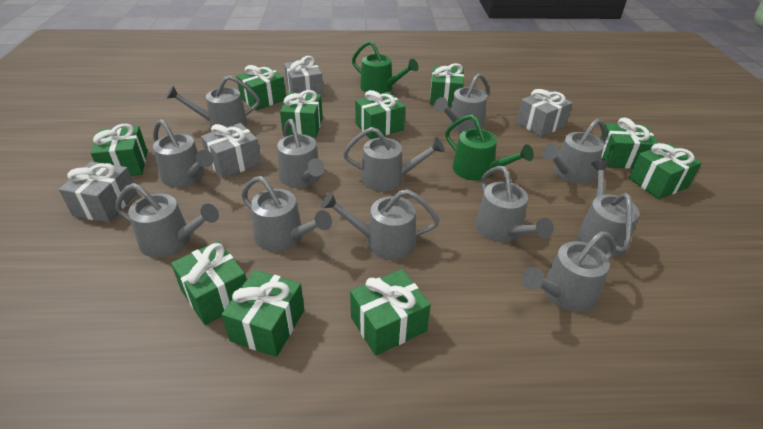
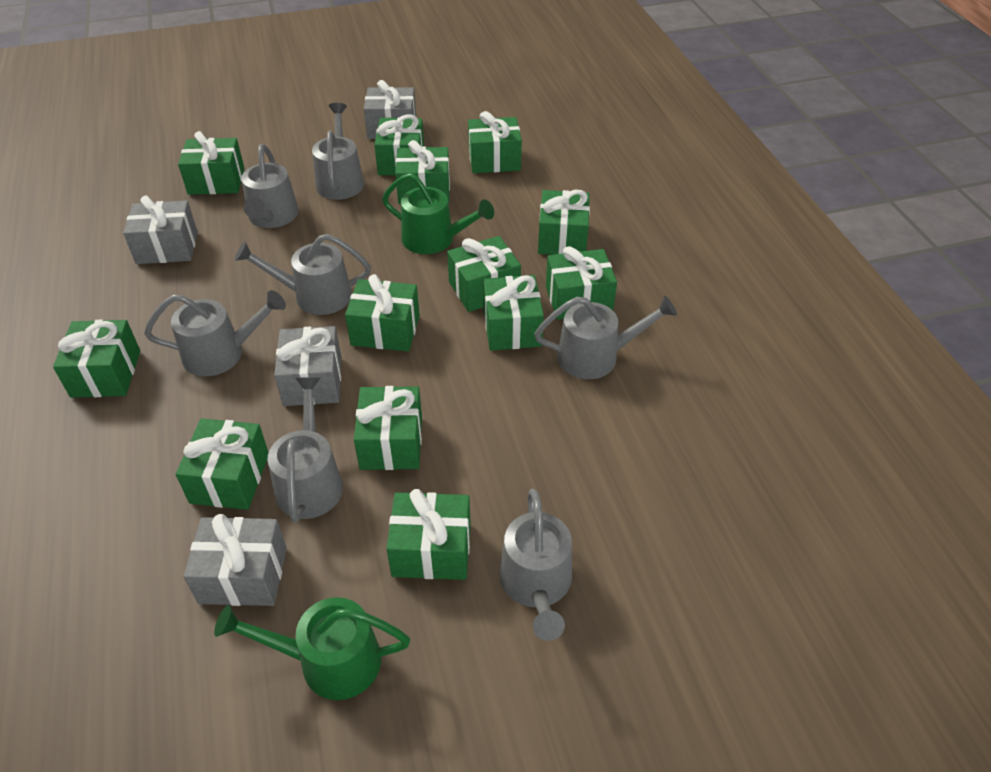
green gift: [91,124,148,176] [171,241,247,325] [221,270,304,357] [236,65,286,110] [280,90,323,138] [350,269,431,356] [355,90,405,139] [430,63,464,106] [600,118,658,169] [629,143,702,199] = 10 -> [53,320,140,398] [176,418,269,510] [178,131,244,195] [345,274,420,351] [354,386,422,470] [374,114,424,175] [386,489,471,580] [395,140,450,204] [447,236,521,312] [468,111,522,173] [483,275,544,351] [538,190,590,255] [546,246,617,320] = 13
grey watering can: [115,183,219,258] [153,119,214,188] [166,75,260,127] [241,176,332,252] [277,119,325,188] [321,189,439,260] [343,127,445,192] [434,73,490,132] [475,166,554,242] [522,231,616,312] [542,119,607,184] [578,161,639,257] = 12 -> [144,290,286,377] [235,234,371,315] [241,144,298,228] [268,377,343,522] [312,103,364,200] [499,489,572,641] [534,296,677,379] = 7

